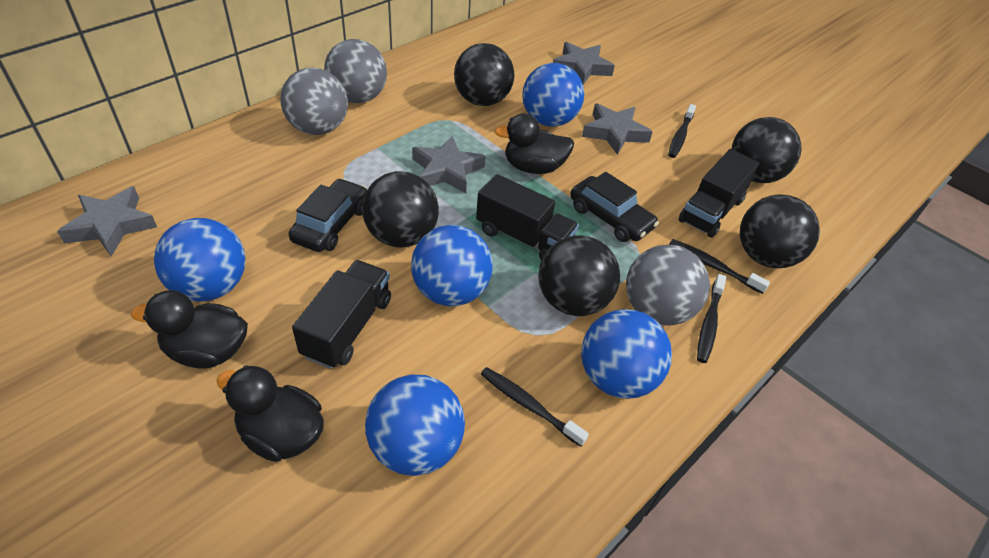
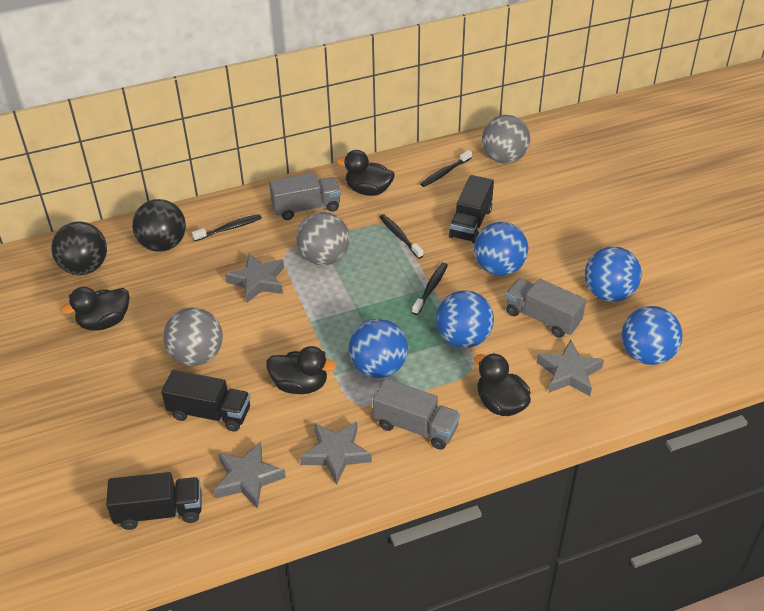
black ball: [362,171,439,248] [454,43,514,106] [539,235,620,316] [732,117,802,183] [740,194,820,268] = 5 -> [51,222,107,275] [132,199,186,252] = 2
black car: [289,178,367,252] [570,172,659,242] = 2 -> none = 0
black duck: [131,290,248,369] [217,365,324,462] [494,113,574,174] = 3 -> [61,287,129,331] [266,346,337,394] [336,150,395,196] [474,353,531,416] = 4
grey truck: none = 0 -> [269,173,341,220] [373,378,460,450] [505,278,586,338] = 3

